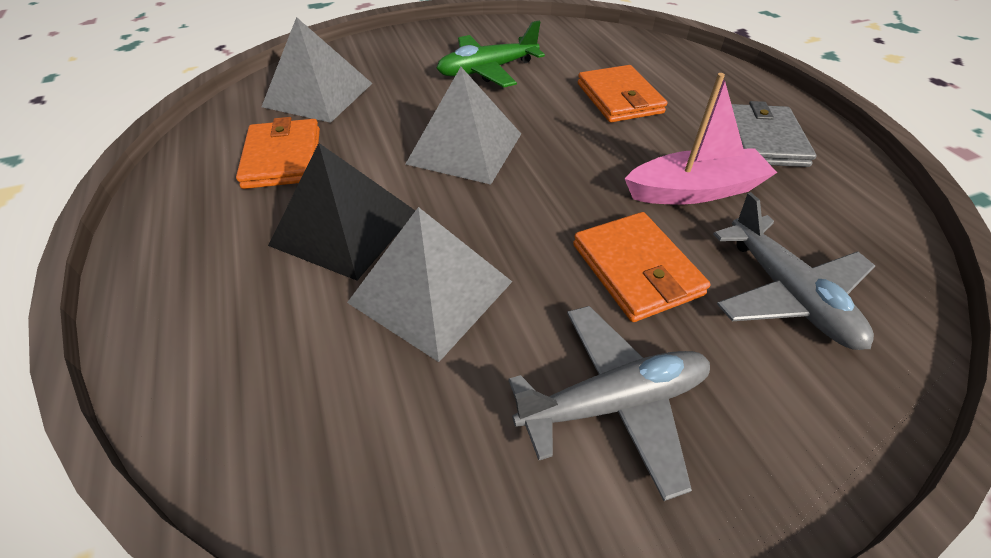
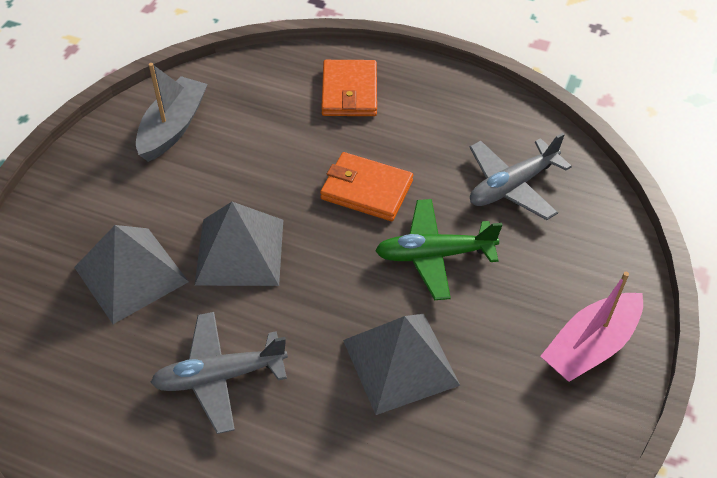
black pyramid: [268,143,415,281] = 1 -> none = 0
grey boat: none = 0 -> [136,63,208,162] = 1
grey wallet: [731,101,817,167] = 1 -> none = 0
orange wallet: [236,117,320,189] [573,212,711,322] [578,65,668,122] = 3 -> [320,152,413,221] [321,60,377,116] = 2

